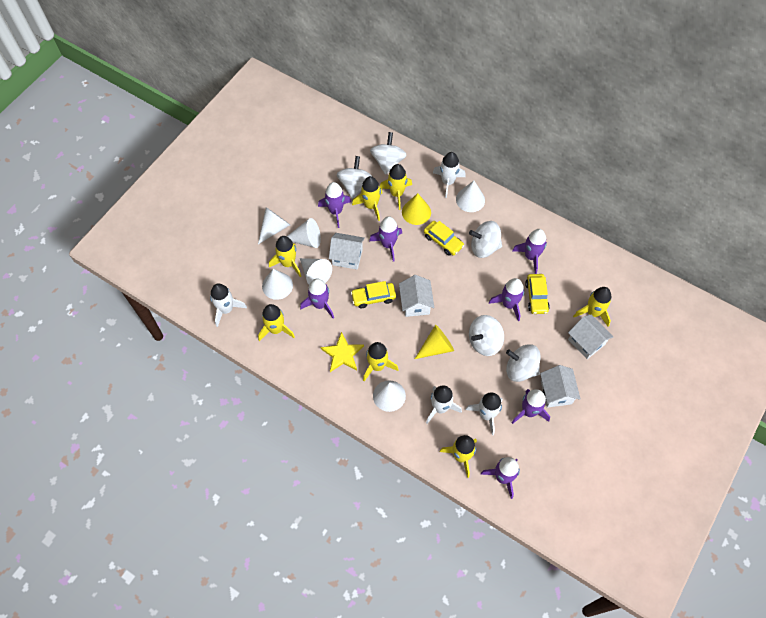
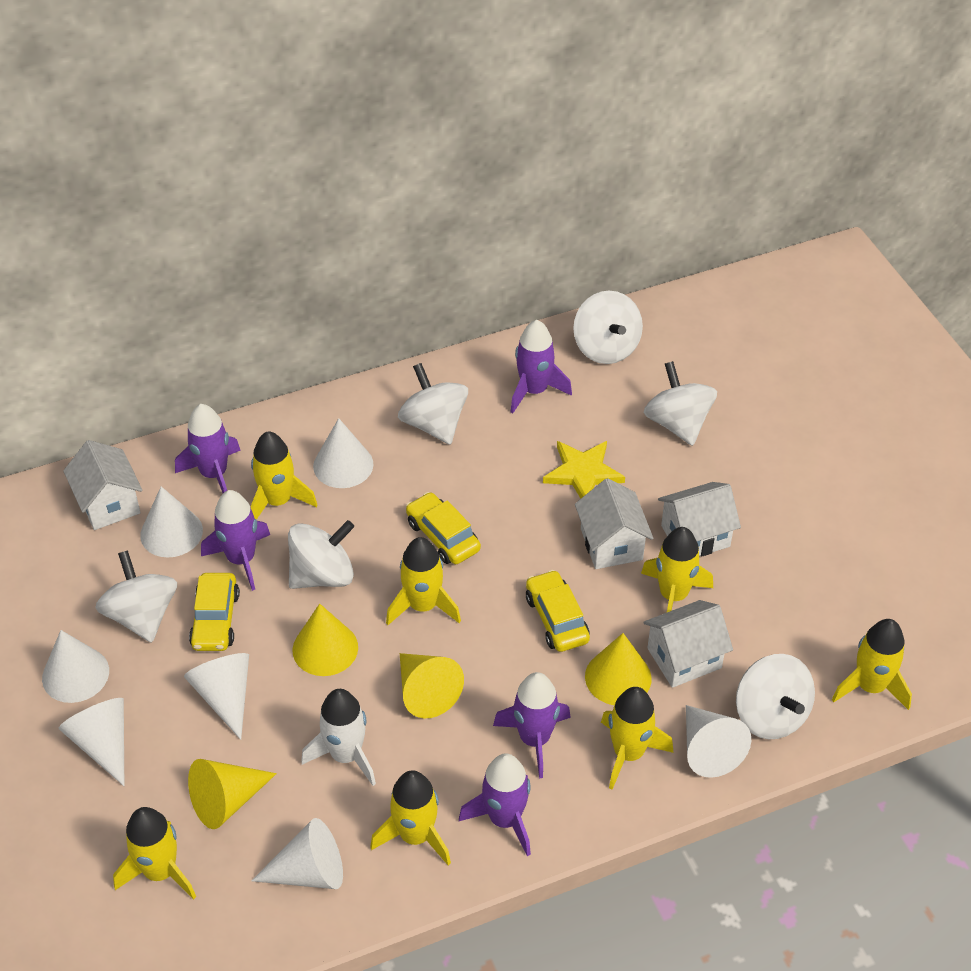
purple rocket: [300,278,334,318] [318,182,351,228] [369,216,402,261] [481,457,520,499] [489,278,524,322] [512,229,547,274] [512,389,550,424] = 7 -> [175,404,241,493] [201,490,270,591] [459,754,531,856] [493,672,571,778] [511,320,572,413] = 5
white cone: [258,207,290,244] [262,269,293,300] [287,218,321,248] [300,258,332,284] [373,380,406,412] [456,181,485,212] = 6 -> [42,630,109,703] [59,698,124,786] [140,487,203,558] [184,653,249,740] [251,818,343,889] [313,418,373,488] [686,705,751,778] = 7
white rocket: [210,283,247,327] [426,385,462,424] [433,152,466,198] [466,393,502,435] = 4 -> [301,689,376,786] = 1
white spinning top: [337,156,373,199] [370,132,406,175] [469,221,502,258] [469,315,504,356] [506,344,540,382] = 5 -> [96,550,177,643] [288,520,354,589] [398,363,468,445] [573,291,643,364] [644,361,717,446] [736,654,815,739] = 6
yellow cone: [402,193,431,225] [415,325,454,359] = 2 -> [188,759,277,829] [292,604,358,676] [400,653,464,718] [585,633,652,705] = 4

